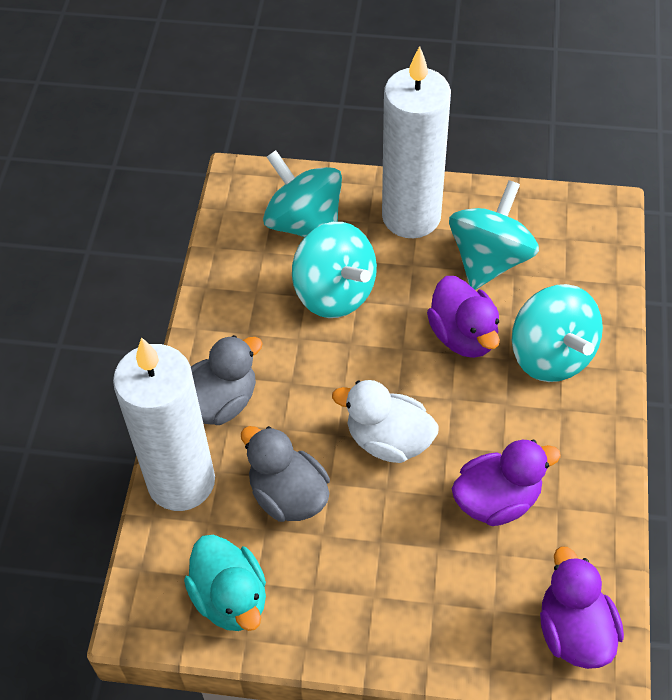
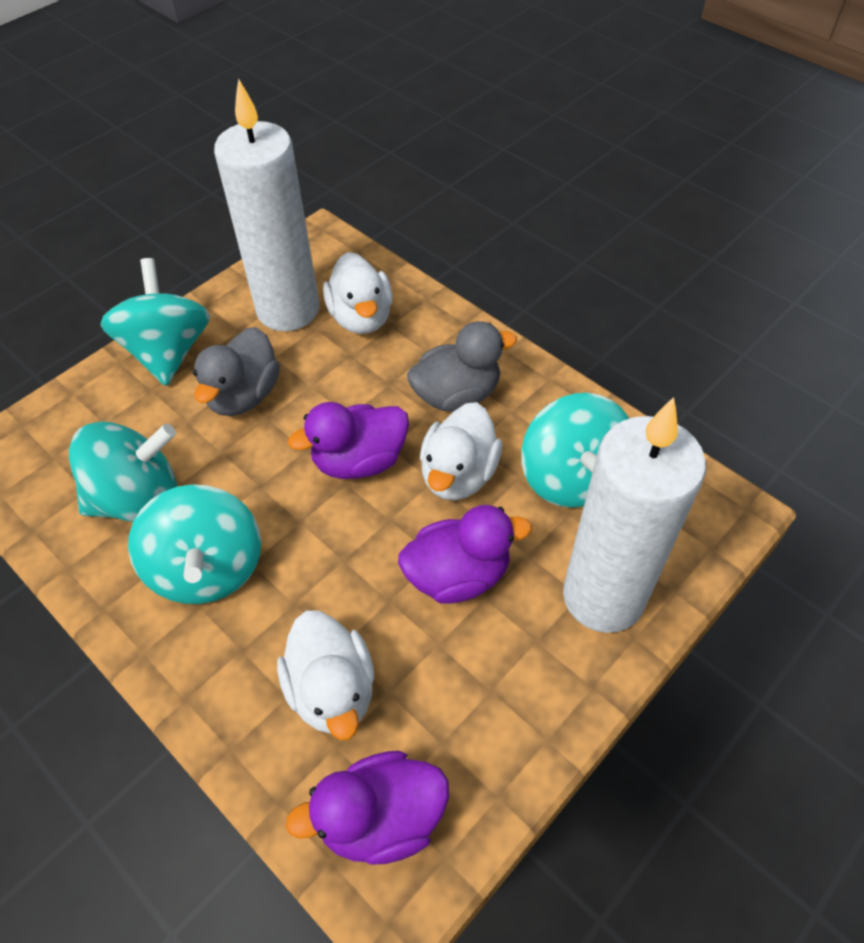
turquoise duck: [184,535,266,631] = 1 -> none = 0
white duck: [332,380,439,463] = 1 -> [277,610,374,740] [323,252,393,334] [420,402,502,501] = 3

